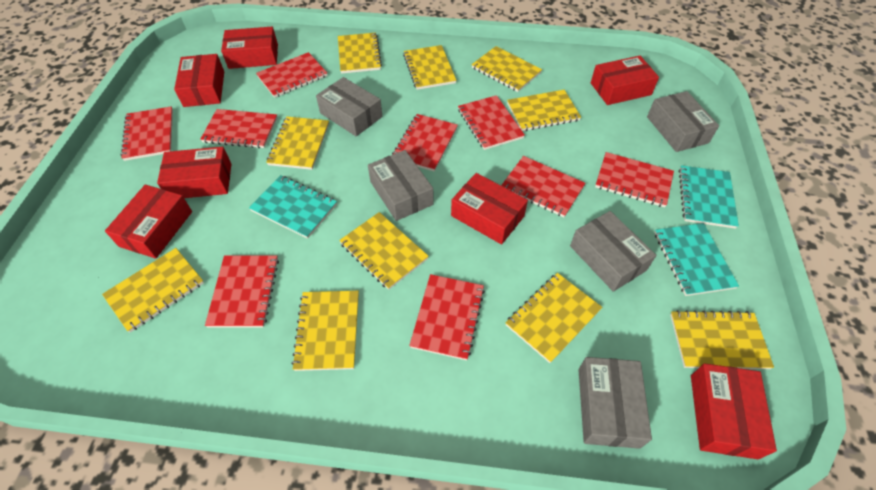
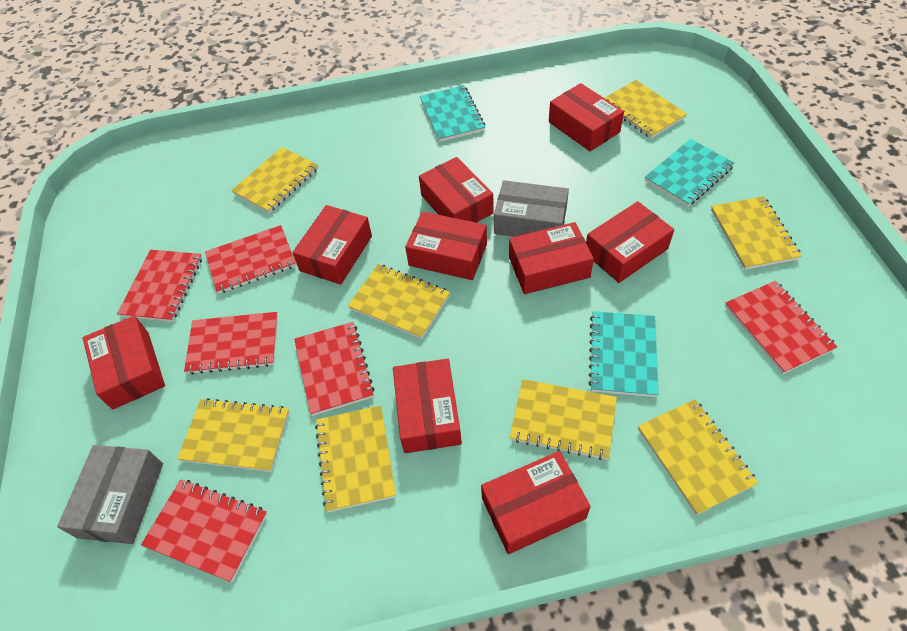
grey box: [316,77,382,136] [368,150,434,221] [570,211,656,292] [578,357,652,449] [647,91,719,152] = 5 -> [57,445,163,544] [494,180,569,237] = 2
red box: [105,185,192,259] [157,147,231,198] [174,54,224,107] [221,27,278,69] [451,173,528,244] [591,56,659,105] [691,363,777,459] = 7 -> [83,315,165,410] [292,205,372,284] [393,359,462,453] [405,211,487,280] [419,157,494,223] [481,451,591,554] [509,222,594,294] [549,83,624,151] [586,201,674,283] = 9
red notebook: [120,106,173,161] [200,109,278,148] [205,255,279,328] [256,52,327,98] [392,114,458,171] [409,274,485,360] [458,95,525,150] [501,156,585,217] [595,152,674,207] = 9 -> [117,250,202,322] [141,479,267,582] [184,312,278,375] [205,225,296,294] [294,322,374,416] [725,281,837,374] = 6
yellow notebook: [102,248,204,332] [266,116,329,170] [291,291,359,371] [338,33,382,74] [339,212,429,290] [403,45,456,90] [472,46,542,92] [506,273,602,363] [507,90,581,131] [670,310,774,369] = 10 -> [177,398,289,472] [231,147,318,213] [315,406,396,512] [348,264,450,339] [510,379,617,460] [605,80,687,138] [638,399,758,515] [711,196,802,270] = 8

